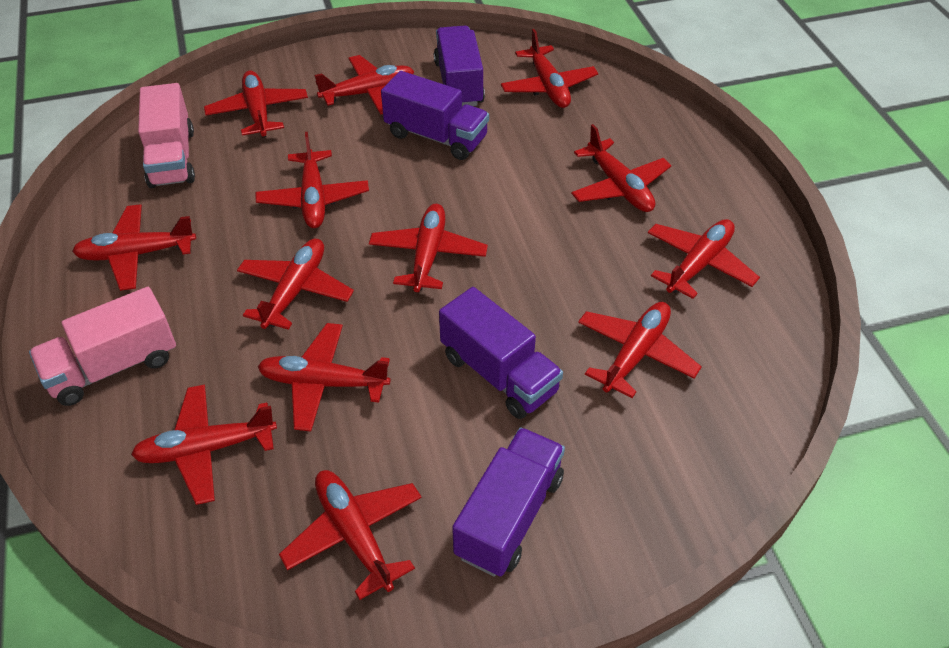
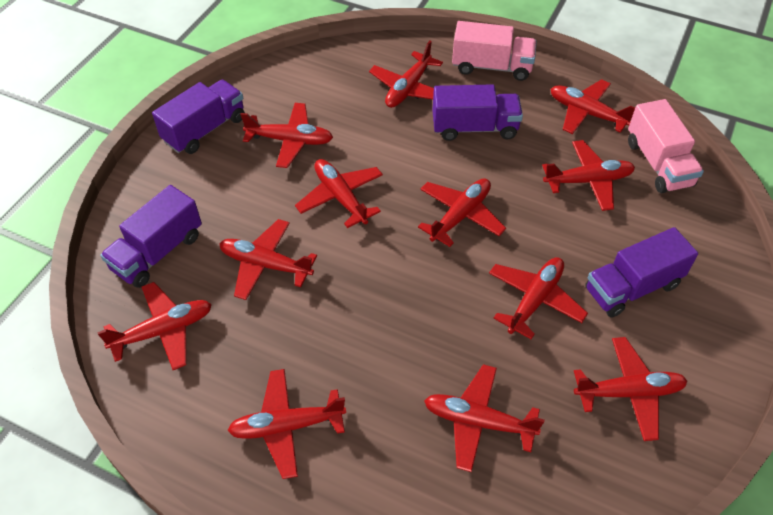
red plane: [72,204,196,291] [131,384,277,505] [204,71,308,138] [237,238,354,330] [256,132,369,228] [257,323,391,432] [279,470,422,600] [314,55,414,115] [369,204,488,292] [501,29,598,108] [571,124,671,212] [578,302,702,398] [648,219,760,299] = 13 -> [97,282,212,370] [220,219,317,300] [227,369,346,479] [240,103,333,168] [295,159,383,228] [369,41,443,108] [418,178,506,247] [424,364,545,472] [489,257,588,339] [542,140,635,211] [551,79,635,134] [574,337,687,441] = 12

